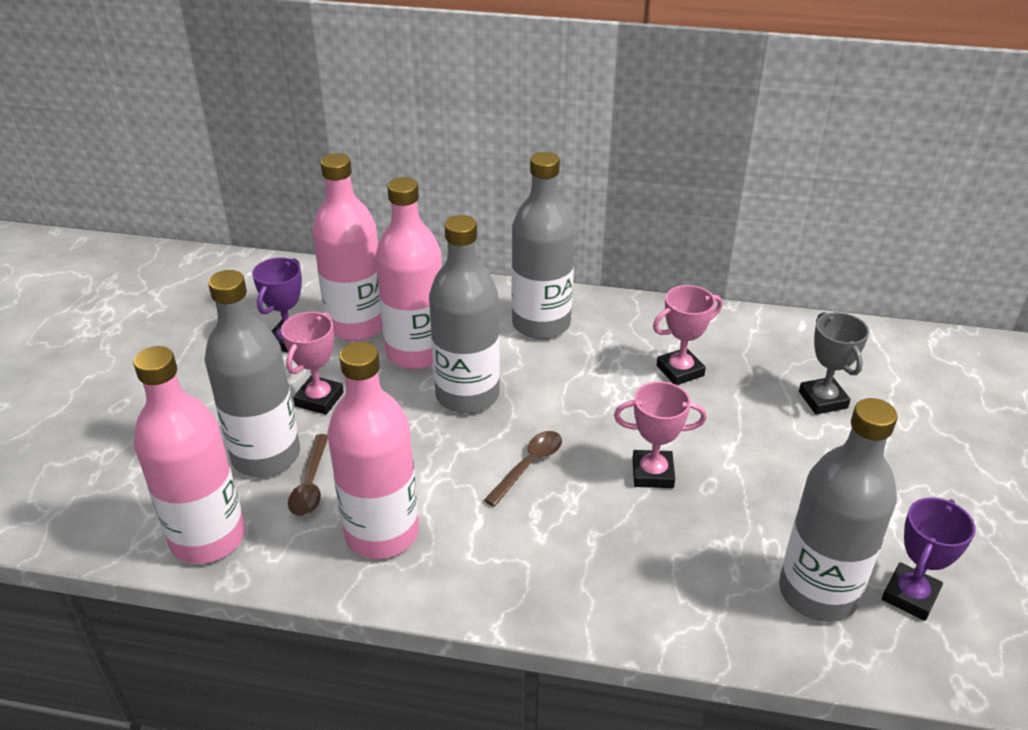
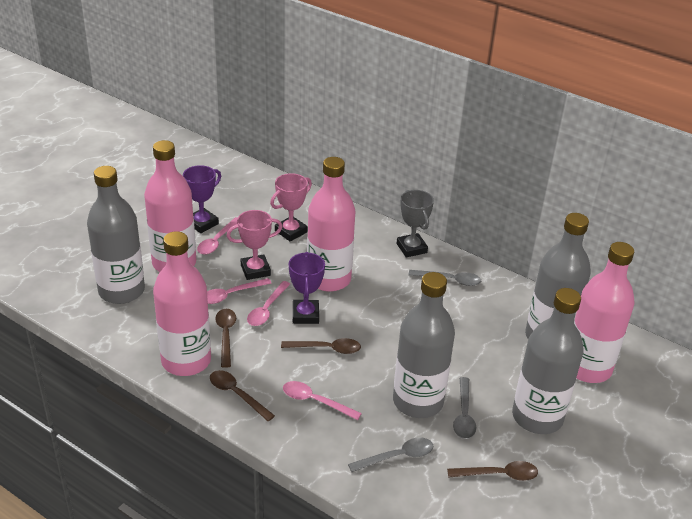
brown spoon: [288,434,328,516] [484,431,562,506] = 2 -> [210,370,275,422] [215,309,236,368] [281,338,361,354] [447,461,538,481] = 4
grey spoon: none = 0 -> [348,438,433,472] [408,270,481,286] [453,377,477,439] = 3
pink spoon: none = 0 -> [197,217,237,255] [207,278,272,304] [247,281,290,326] [283,381,362,420] = 4
pink trophy: [281,312,344,415] [614,381,707,488] [653,285,722,385] = 3 -> [227,210,282,280] [270,173,312,242] = 2

